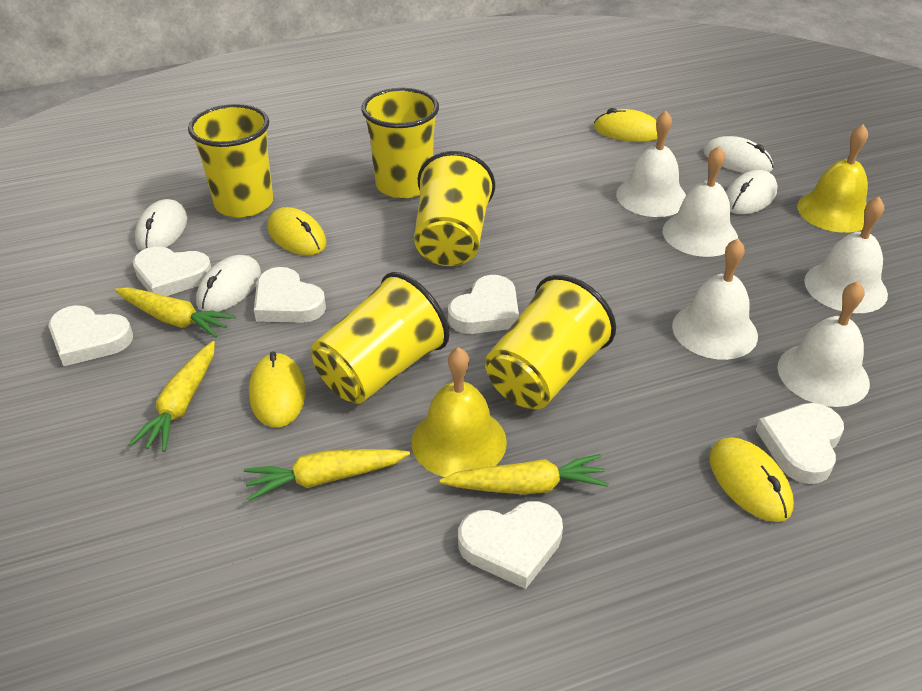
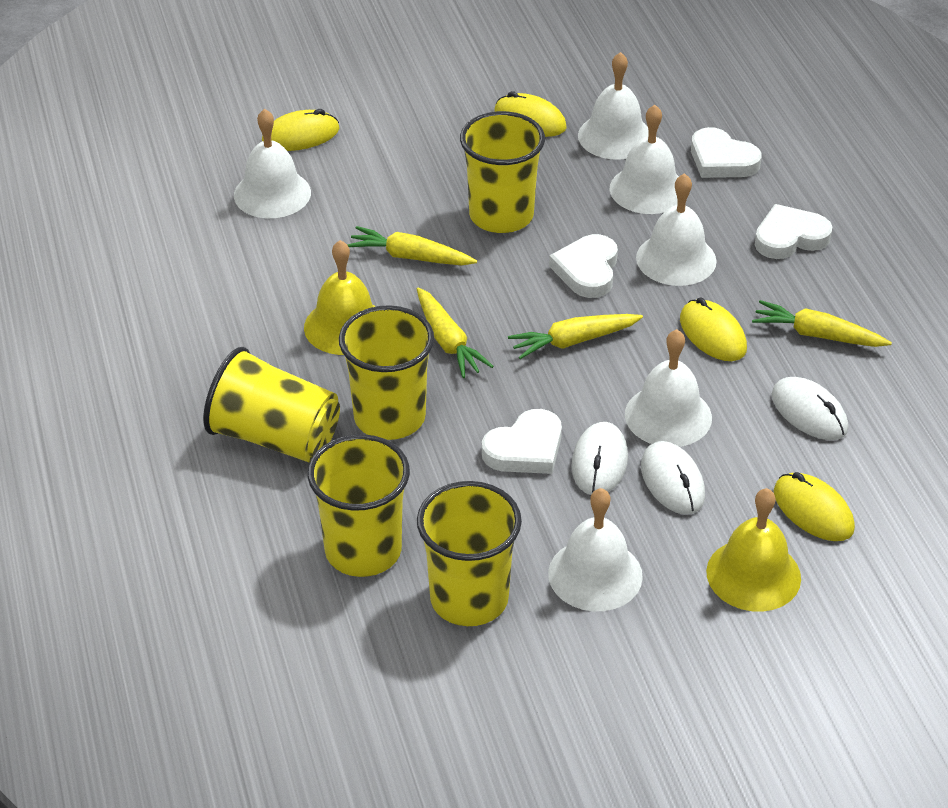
white bell: [616,111,686,217] [663,146,738,257] [672,238,758,360] [777,281,870,407] [804,197,888,313] = 5 -> [234,109,311,218] [548,488,643,611] [578,52,649,160] [610,105,679,214] [625,329,712,447] [636,173,717,286] = 6
white heart: [48,305,133,366] [133,246,211,296] [254,267,326,323] [448,275,519,334] [458,501,563,589] [756,403,844,484] = 6 -> [482,409,562,474] [549,234,618,298] [691,127,762,178] [755,204,832,259] = 4
white mouse: [135,199,187,251] [196,255,261,312] [703,136,773,173] [726,170,778,214] = 4 -> [572,422,628,495] [641,441,705,515] [772,377,848,440] = 3

